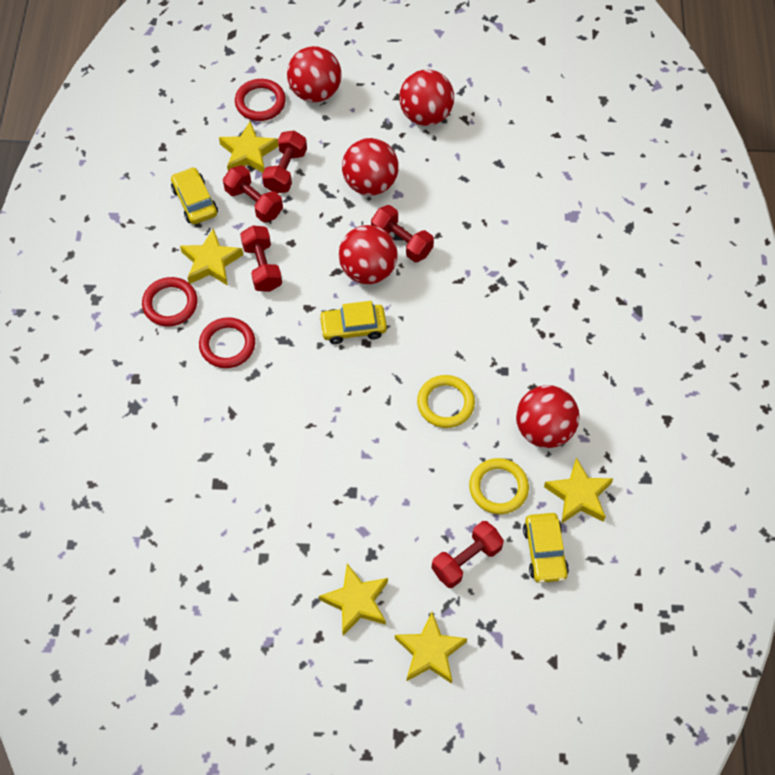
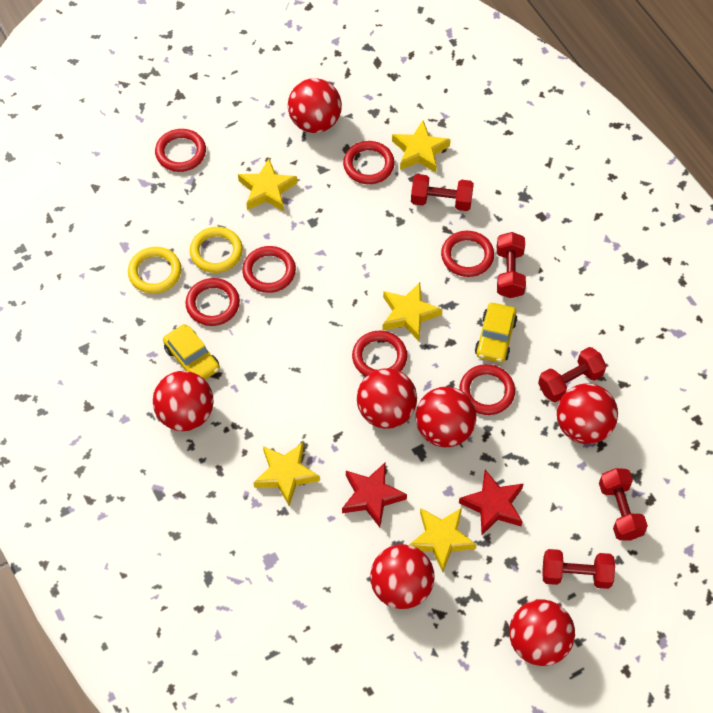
red ball: [287,46,342,102] [339,225,398,284] [342,138,399,196] [399,70,454,126] [516,385,580,448] = 5 -> [153,371,214,431] [288,78,342,133] [357,368,417,429] [370,544,435,609] [416,387,476,447] [509,599,575,666] [557,383,618,444] = 7
red ring: [142,277,198,326] [199,317,255,368] [235,79,286,121] = 3 -> [155,129,206,172] [185,278,240,326] [242,246,296,293] [343,141,395,184] [352,331,407,377] [441,231,494,277] [459,364,515,415] = 7
red star: none = 0 -> [342,463,407,527] [459,470,524,535] = 2
yellow car: [171,167,218,224] [319,301,387,344] [523,513,569,583] = 3 -> [163,324,220,380] [475,303,518,363] = 2

